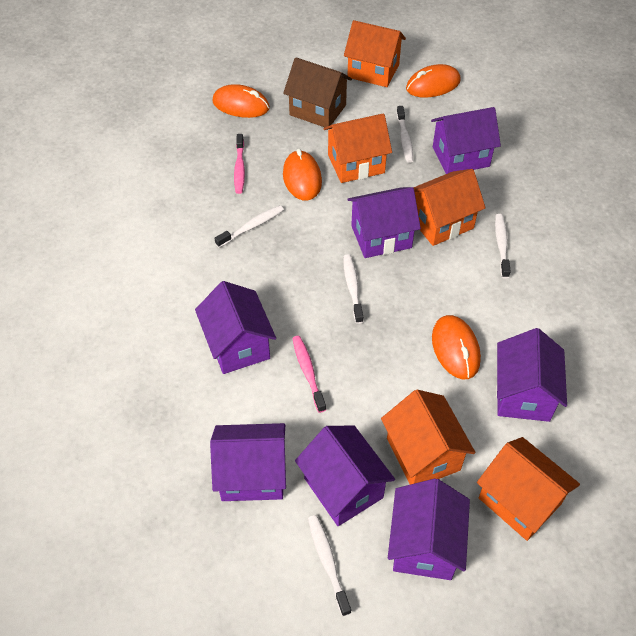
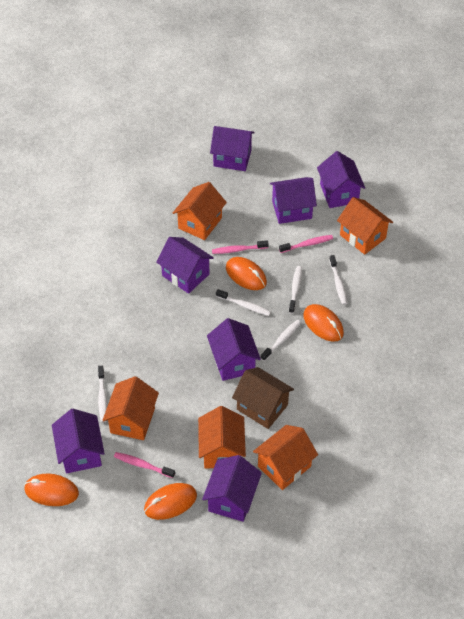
pink toothbrush: [234,134,245,194] [292,336,326,413] = 2 -> [114,452,175,478] [212,240,269,254] [279,235,333,253] = 3

